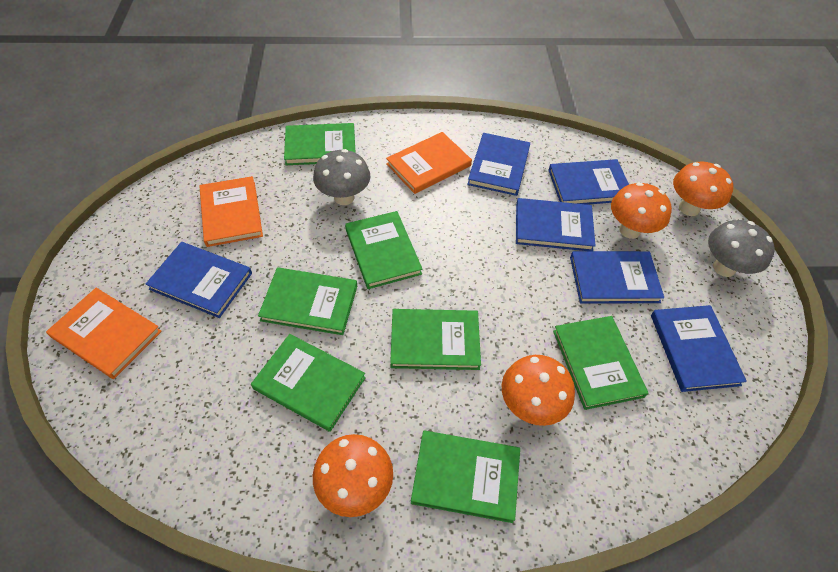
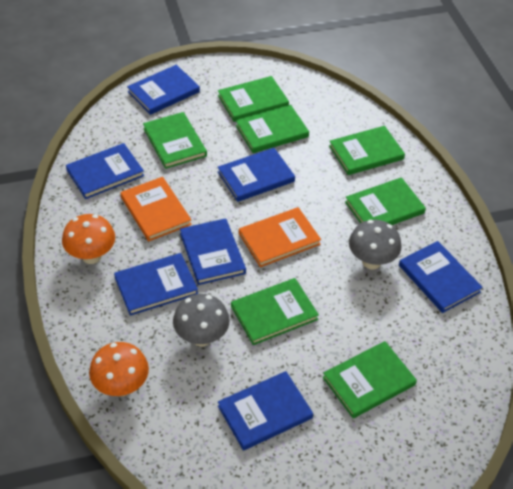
blue book: [146,242,252,318] [467,133,530,196] [516,198,596,251] [548,159,629,205] [570,251,664,304] [651,305,747,392] = 6 -> [66,143,144,199] [114,253,198,316] [127,65,200,115] [180,218,246,285] [218,148,295,202] [218,371,313,451] [399,241,483,313] = 7
orange book: [46,288,162,379] [199,176,263,247] [386,132,472,194] = 3 -> [120,177,192,241] [239,207,321,267] = 2
orange mushroom: [313,434,393,517] [502,355,575,426] [611,182,672,239] [673,161,733,216] = 4 -> [62,214,115,264] [89,342,149,396] = 2

